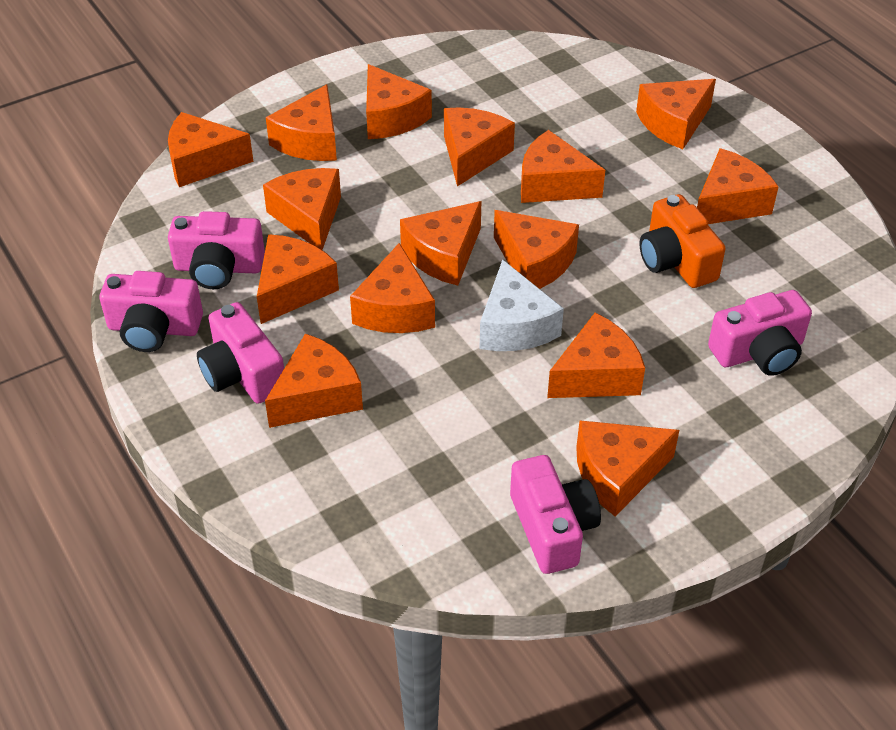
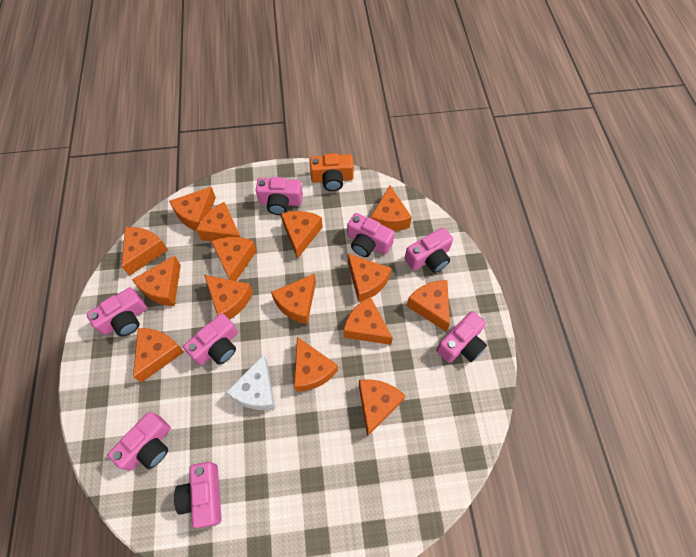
pink camera: [99,271,203,352] [168,211,265,289] [197,302,284,404] [510,455,601,574] [708,290,812,376] = 5 -> [86,287,147,336] [107,412,171,471] [174,462,222,528] [183,313,238,366] [256,177,303,215] [347,213,395,257] [405,227,453,273] [436,311,487,363] = 8

